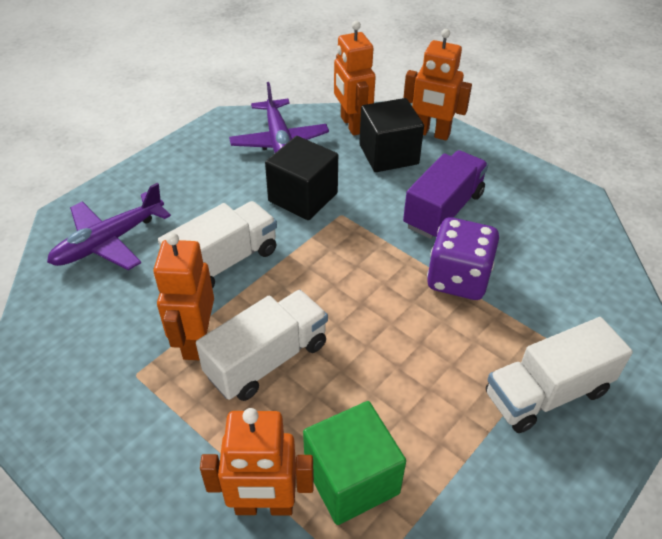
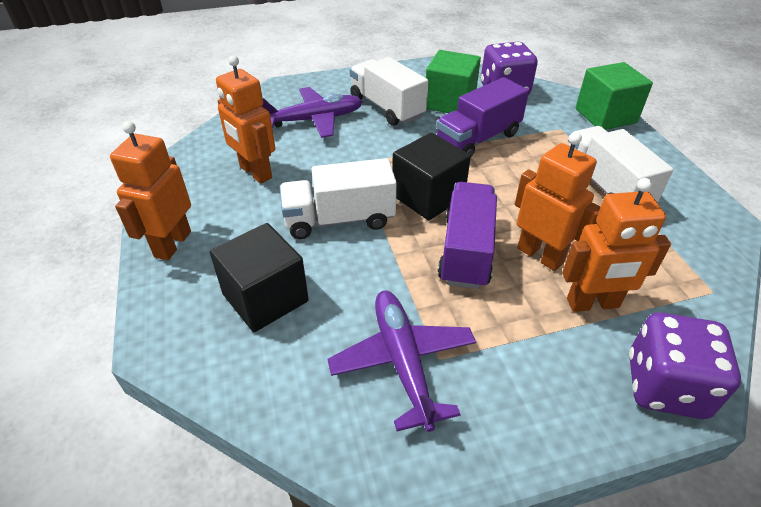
green cube: [303,401,406,525] = 1 -> [426,50,481,113] [576,62,653,130] = 2
purple dice: [427,217,499,300] = 1 -> [481,42,538,95] [629,312,741,419] = 2
purple truck: [403,150,488,239] = 1 -> [436,77,529,157] [438,182,497,289] = 2

